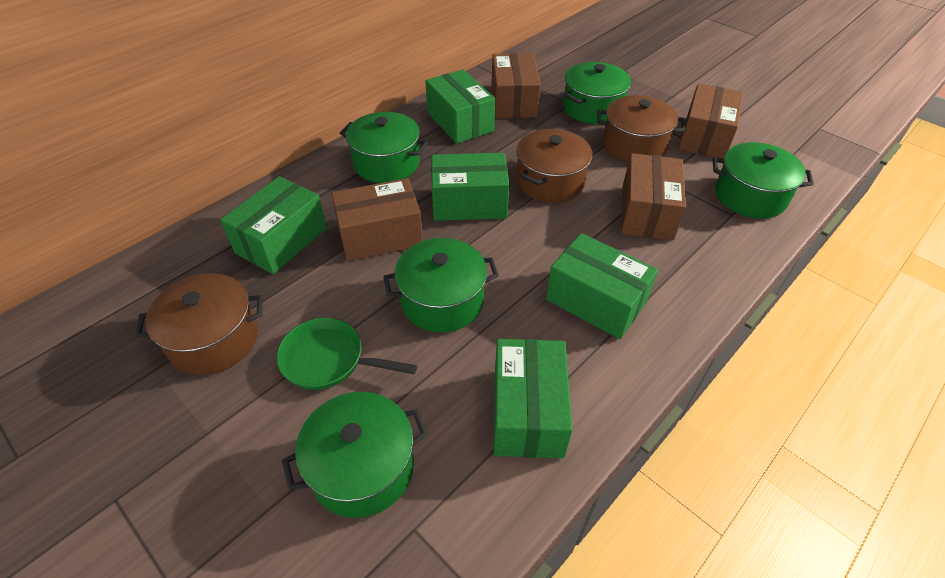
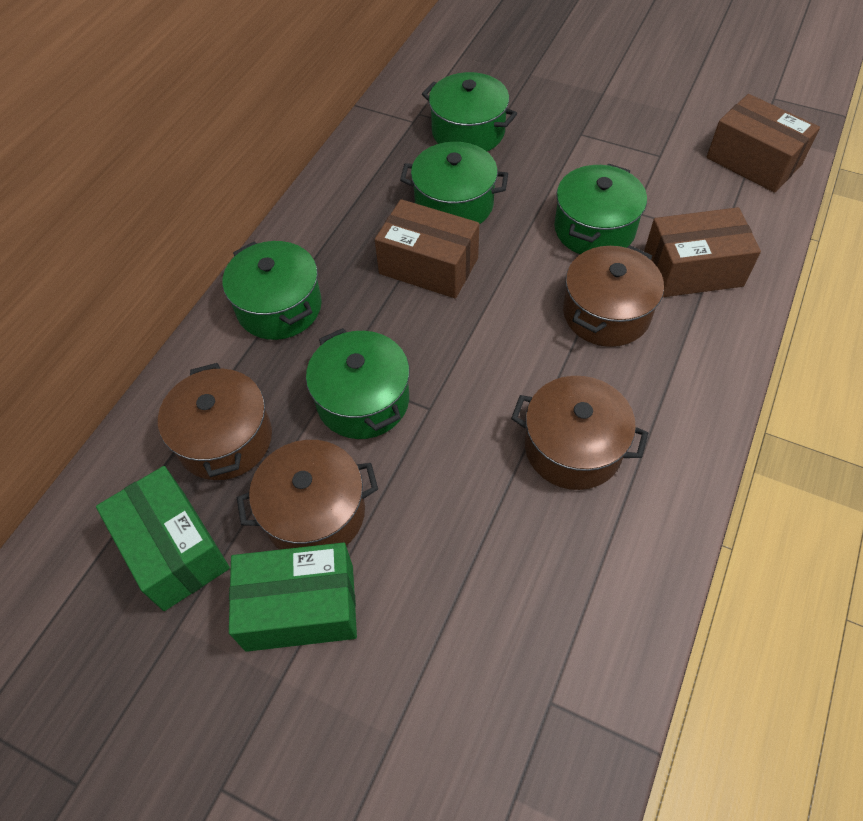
brown box: [332,178,423,261] [492,53,541,118] [621,153,686,241] [679,83,743,159] = 4 -> [375,199,479,298] [644,207,761,297] [707,94,820,193] = 3
brown pot: [135,273,263,375] [516,129,592,203] [597,95,686,162] = 3 -> [158,363,272,480] [237,440,378,550] [511,376,648,490] [563,245,664,347] = 4
green box: [220,176,327,274] [426,69,495,144] [431,153,509,221] [494,339,573,459] [546,233,658,339] = 5 -> [96,466,230,611] [229,543,357,652] = 2
green pan: [277,318,417,390] = 1 -> none = 0

